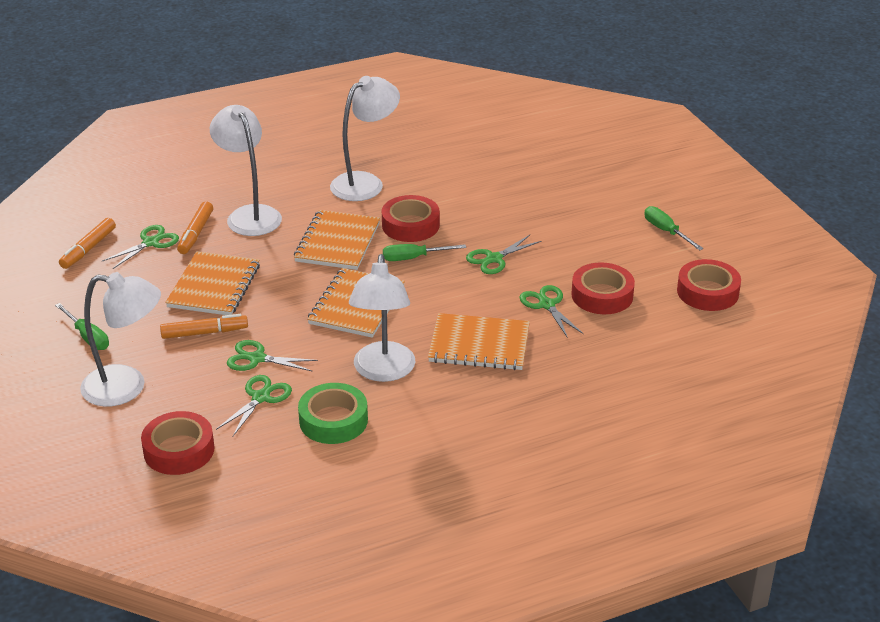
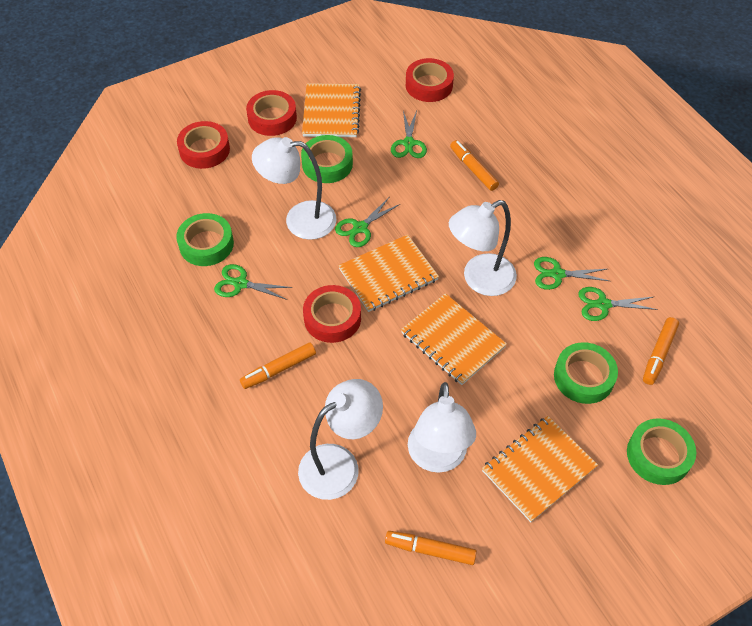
green screwdriver: [55,303,109,350] [383,244,466,261] [644,206,704,250] = 3 -> none = 0
green tape: [298,383,368,444] = 1 -> [176,213,234,266] [301,135,353,183] [554,342,618,404] [627,418,696,485] = 4
orange marker: [59,218,116,269] [160,314,248,339] [177,201,213,254] = 3 -> [240,342,316,389] [385,531,477,565] [450,140,499,191] [643,317,679,385] = 4

